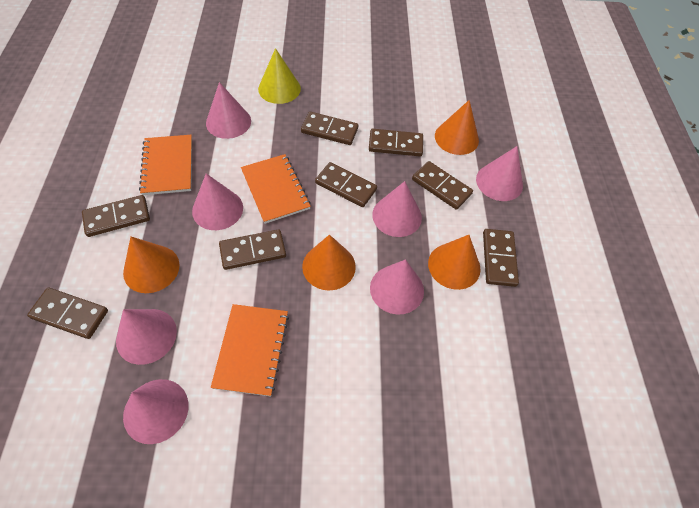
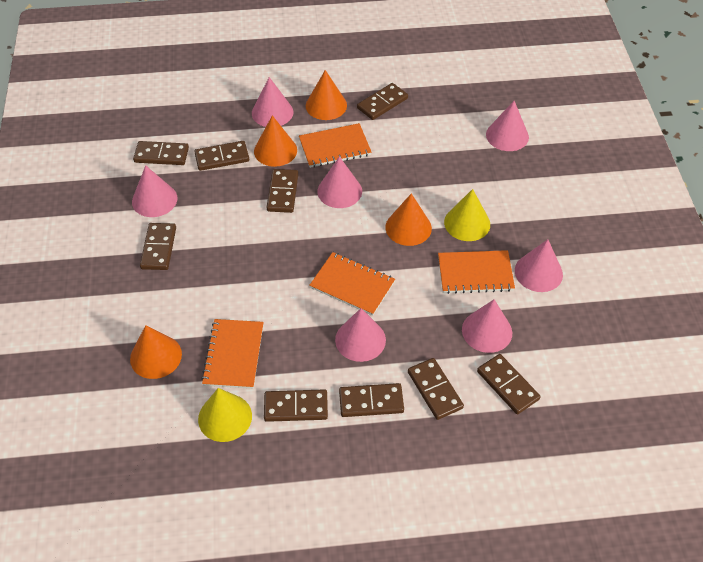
brown domino: [27,287,108,339] [82,195,150,237] [219,229,286,270] [301,112,358,145] [315,162,377,207] [369,129,423,156] [412,161,473,210] [483,229,519,287] = 8 -> [133,141,189,165] [140,223,176,270] [194,141,249,171] [264,389,328,422] [267,169,298,213] [339,383,404,417] [357,83,408,120] [408,358,464,420] [477,354,540,414] = 9
orange notebook: [139,135,192,195] [211,304,289,396] [241,154,311,224] = 3 -> [201,319,264,389] [299,123,372,168] [309,252,395,316] [438,250,515,294] = 4
yellow cone: [258,48,301,104] = 1 -> [198,388,252,442] [444,189,490,241] = 2

